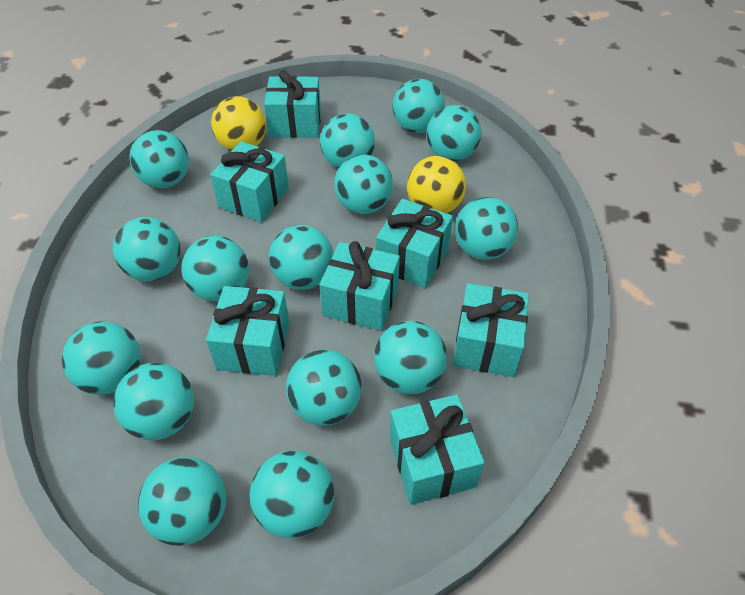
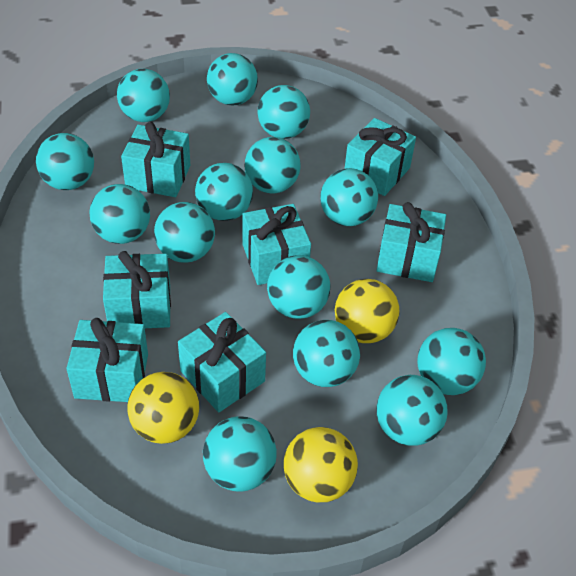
turquoise ball: [62,322,141,395] [113,217,181,281] [113,363,194,441] [129,130,189,188] [138,457,226,546] [181,236,249,302] [249,450,334,539] [269,225,334,290] [286,350,362,426] [320,113,375,169] [334,155,393,214] [374,321,447,394] [392,79,445,133] [426,105,481,161] [455,197,518,260] = 15 -> [36,133,94,190] [90,184,150,244] [117,69,170,122] [154,202,215,262] [195,163,253,221] [203,416,277,492] [207,53,258,105] [244,137,301,194] [258,85,310,139] [267,255,330,319] [293,320,360,387] [321,168,378,226] [376,375,448,446] [417,328,486,395] = 14
yellow ball: [211,96,266,151] [407,156,466,213] = 2 -> [127,372,199,444] [284,427,358,502] [335,279,400,343] = 3

